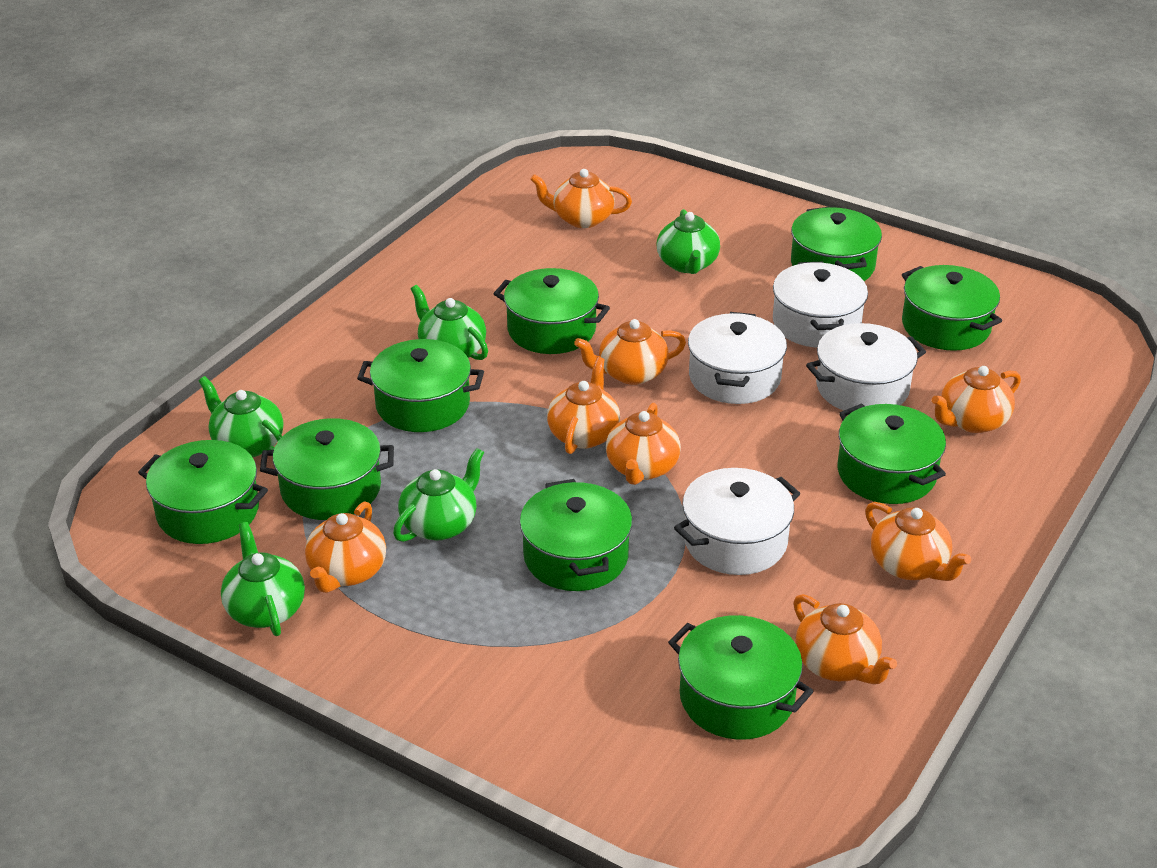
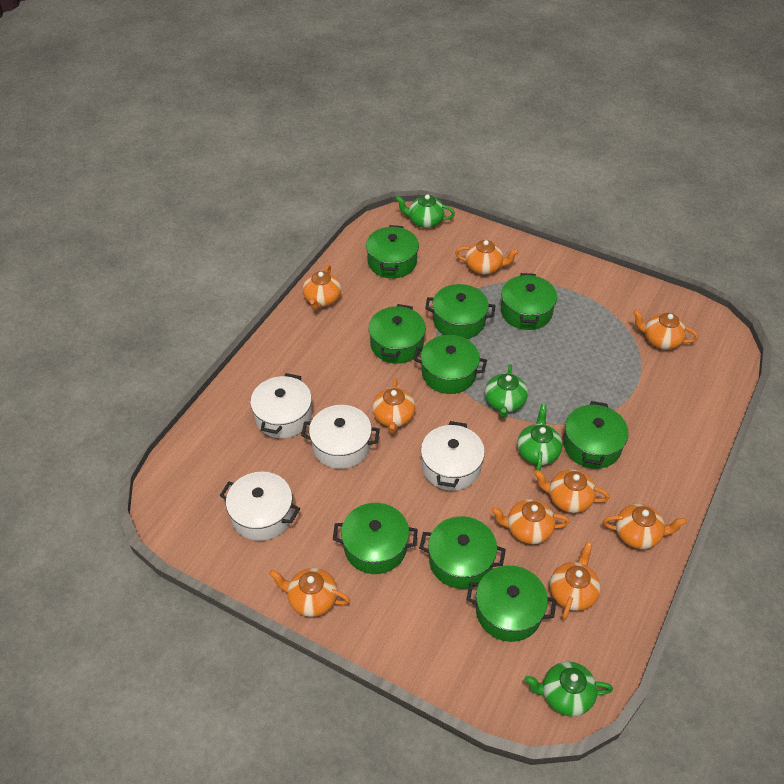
green teapot: [198,376,283,457] [221,522,305,636] [393,448,484,542] [411,285,488,360] [657,209,720,274] = 5 -> [396,195,455,228] [485,364,528,418] [517,404,563,471] [525,662,613,717] = 4
orange teapot: [305,501,386,593] [530,169,632,228] [547,357,620,454] [574,319,686,385] [606,403,681,485] [793,594,897,685] [865,502,971,581] [932,366,1021,433] = 8 -> [269,568,350,617] [303,265,342,310] [372,378,416,434] [455,240,519,274] [491,499,569,544] [534,469,610,513] [550,541,600,620] [603,504,687,549] [633,310,698,350] = 9

